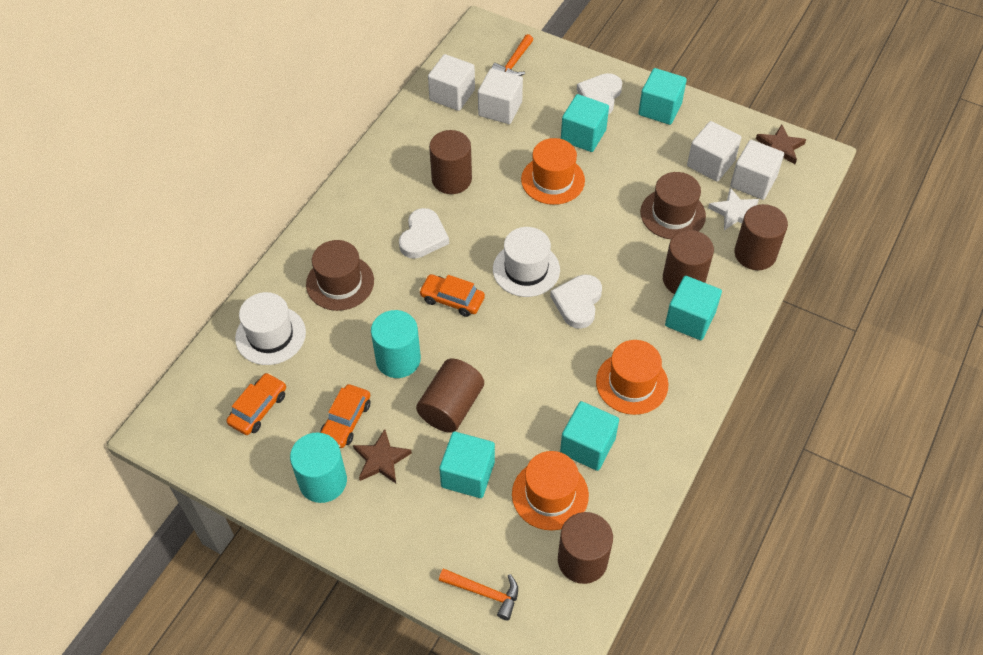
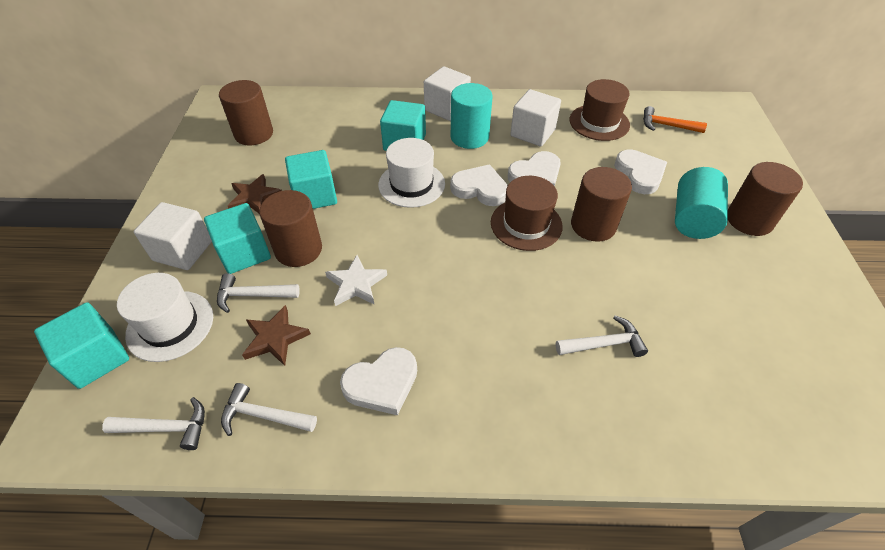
brown cylinder: [416,359,484,433] [429,130,472,194] [558,512,613,584] [663,230,714,294] [734,204,788,270] = 5 -> [219,80,273,145] [259,190,322,267] [571,167,632,242] [728,162,803,236] = 4
orange car: [227,373,286,435] [320,384,370,448] [419,274,485,317] = 3 -> none = 0
orange hammer: [439,568,518,620] [492,34,533,76] = 2 -> [643,106,707,133] = 1
orange hat: [512,451,589,530] [521,138,585,205] [596,340,668,415] = 3 -> none = 0
turquoise cube: [439,432,495,498] [560,401,619,471] [561,94,609,152] [638,68,687,125] [665,276,722,340] = 5 -> [34,302,129,389] [204,203,271,274] [285,150,337,209] [380,100,426,151] = 4
white cube: [428,54,475,111] [478,68,523,124] [687,121,741,182] [730,140,784,200] = 4 -> [134,202,212,270] [424,66,471,121] [510,89,561,146] = 3
white hammer: none = 0 -> [102,397,205,450] [217,273,300,313] [221,383,317,436] [556,315,648,357] = 4
white heart: [399,208,449,259] [550,274,602,329] [577,73,622,114] = 3 -> [340,347,417,415] [450,164,508,206] [508,151,561,186] [614,149,667,194] = 4

